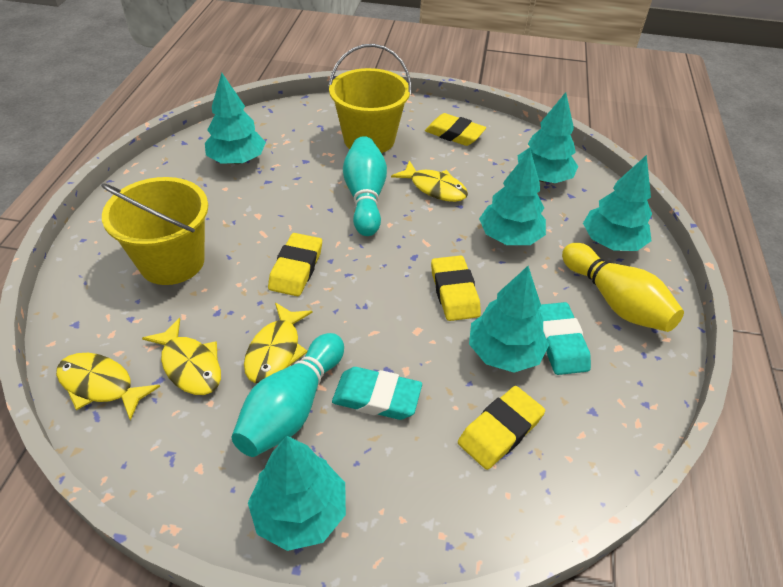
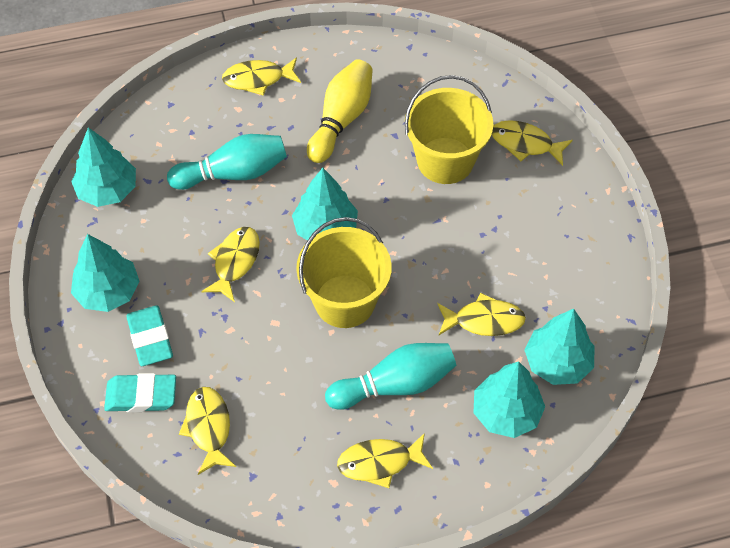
turquoise tree: [205,73,266,164] [248,436,346,551] [469,266,549,373] [479,149,546,245] [518,92,578,183] [583,155,652,251] = 6 -> [71,128,136,207] [71,234,140,312] [292,168,358,241] [474,361,545,438] [525,309,595,385] = 5
yellow eraser: [268,233,322,296] [425,113,486,146] [431,255,481,321] [458,386,545,470] = 4 -> none = 0
yellow fish: [56,353,160,421] [142,318,221,395] [244,302,313,383] [391,161,468,202] = 4 -> [179,387,236,475] [201,227,260,302] [222,57,301,96] [337,433,433,488] [437,293,526,336] [492,120,573,166] = 6

